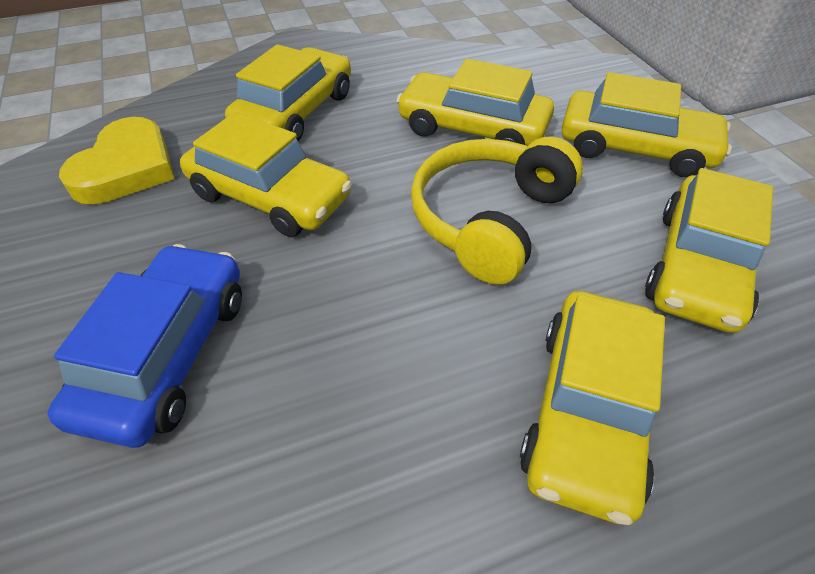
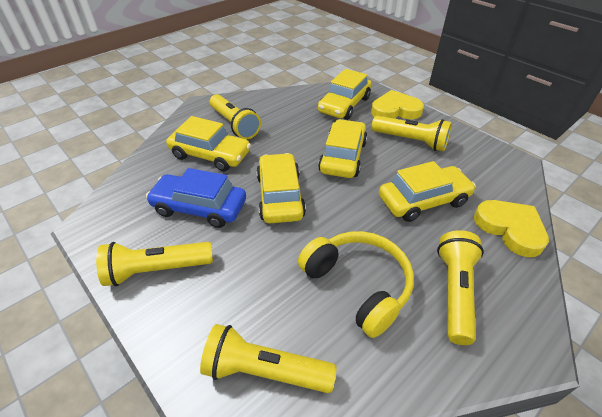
yellow car: [180,112,352,237] [225,44,351,141] [396,59,554,146] [520,291,665,525] [562,72,732,177] [645,168,773,333] = 6 -> [166,116,251,171] [256,153,306,223] [318,69,371,120] [318,119,367,178] [379,161,476,222] = 5
yellow flashlight: none = 0 -> [96,242,213,286] [200,324,337,393] [210,94,261,139] [372,116,452,151] [437,230,484,345] = 5
yellow heart: [59,117,175,204] = 1 -> [371,90,424,119] [474,200,549,257] = 2

